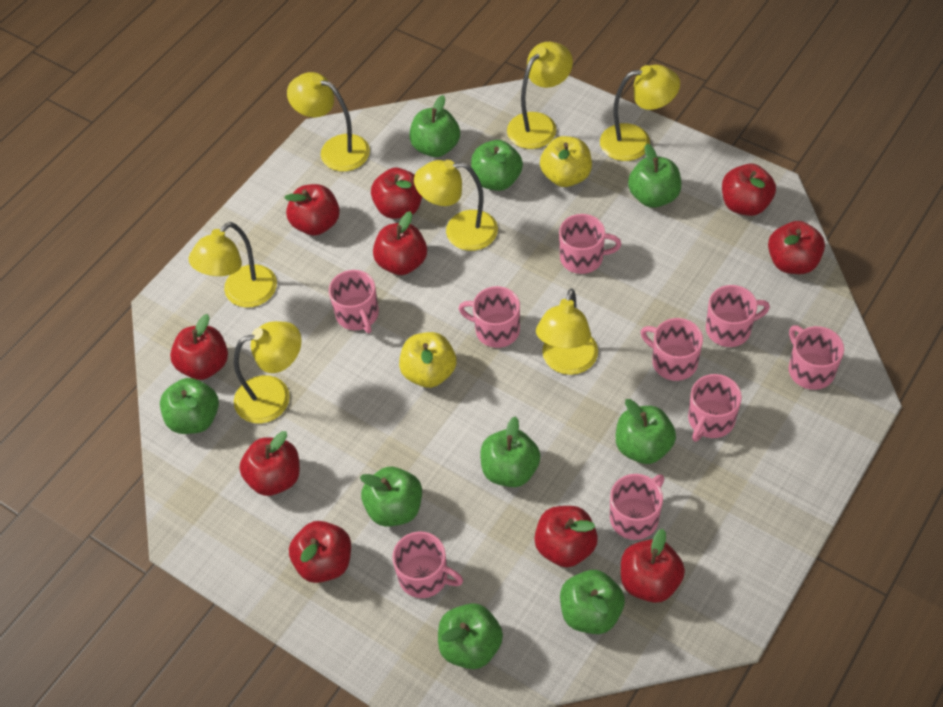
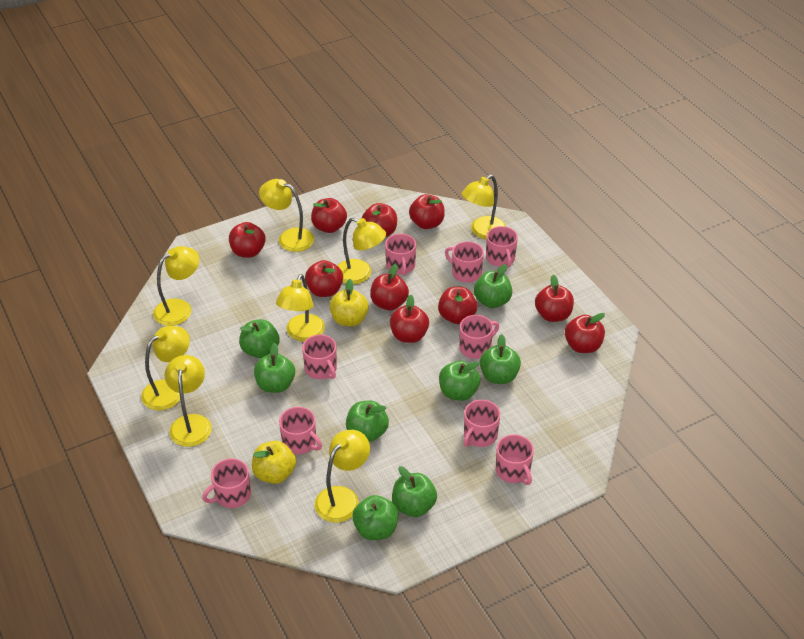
green apple: [160,378,219,434] [360,467,422,527] [409,95,460,157] [438,603,503,669] [471,140,523,191] [480,416,540,487] [560,570,625,634] [616,399,676,464] [628,144,681,208] = 9 -> [239,319,280,358] [254,343,295,393] [346,400,389,442] [352,495,398,540] [392,466,437,517] [439,361,480,401] [474,264,512,308] [480,334,521,384] = 8
yellow lamp: [189,222,277,308] [234,321,301,424] [287,72,370,171] [414,160,498,251] [507,42,573,149] [536,288,598,375] [600,65,680,161] = 7 -> [141,326,190,411] [153,246,199,326] [165,355,212,447] [259,179,314,252] [276,274,325,342] [315,430,370,523] [337,217,386,284] [461,175,506,239] = 8

